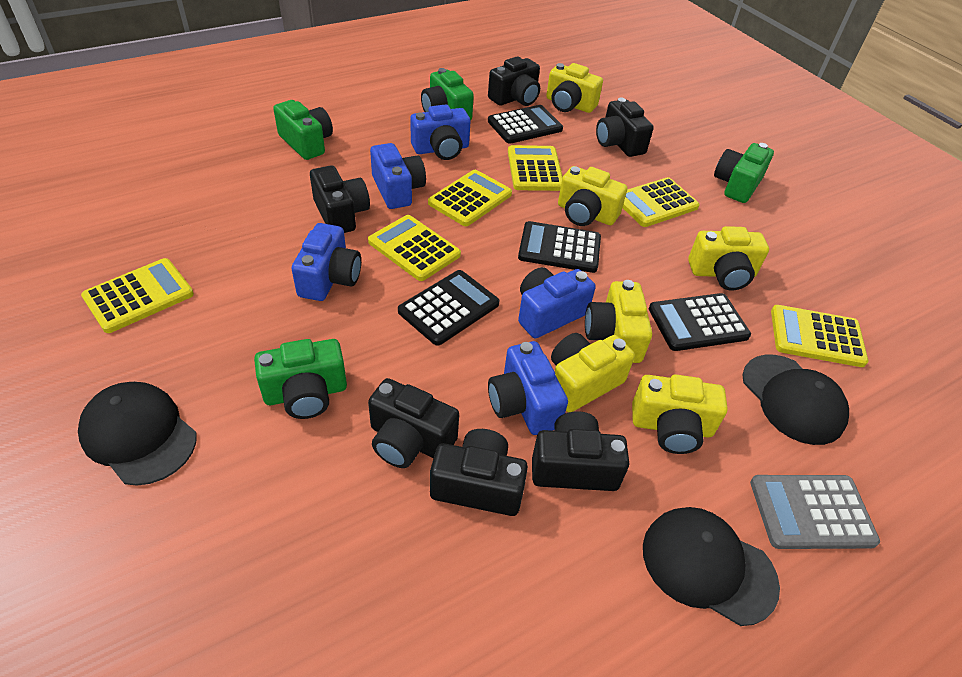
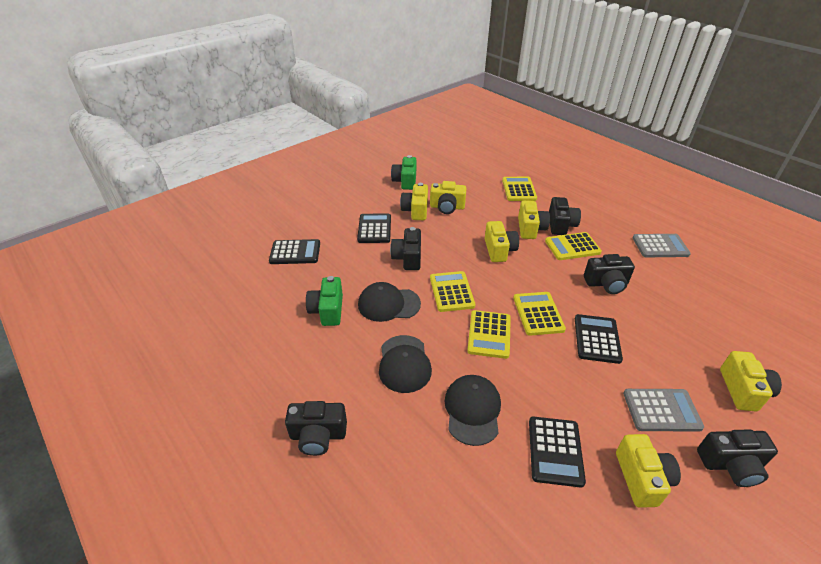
black camera: [310,165,370,233] [368,378,459,468] [430,429,528,516] [488,57,540,106] [532,411,629,491] [596,98,654,157] = 6 -> [285,401,347,456] [390,227,421,270] [549,197,581,235] [584,254,635,294] [697,430,778,487] = 5
blue camera: [292,223,361,301] [370,143,426,209] [410,104,470,160] [488,341,568,435] [518,267,596,338] = 5 -> none = 0
green camera: [254,339,347,419] [273,100,333,160] [421,68,474,121] [714,143,774,203] = 4 -> [306,276,343,326] [391,155,416,190] = 2
grey calculator: [750,475,880,549] = 1 -> [623,389,704,432] [632,234,691,257] = 2
yellow calculator: [81,258,194,333] [368,215,461,281] [428,170,512,226] [508,145,563,191] [623,177,700,227] [771,305,868,367] = 6 -> [430,271,475,312] [467,310,511,359] [502,177,537,201] [513,292,566,336] [545,232,602,260] = 5

